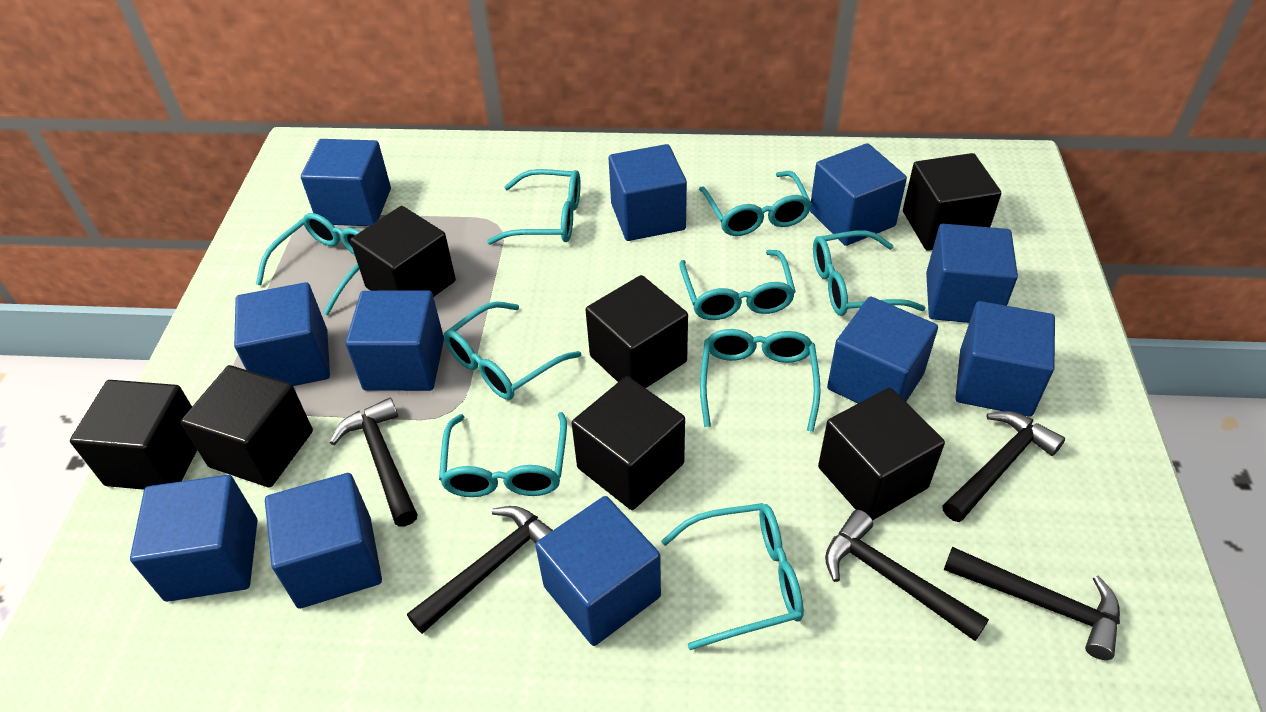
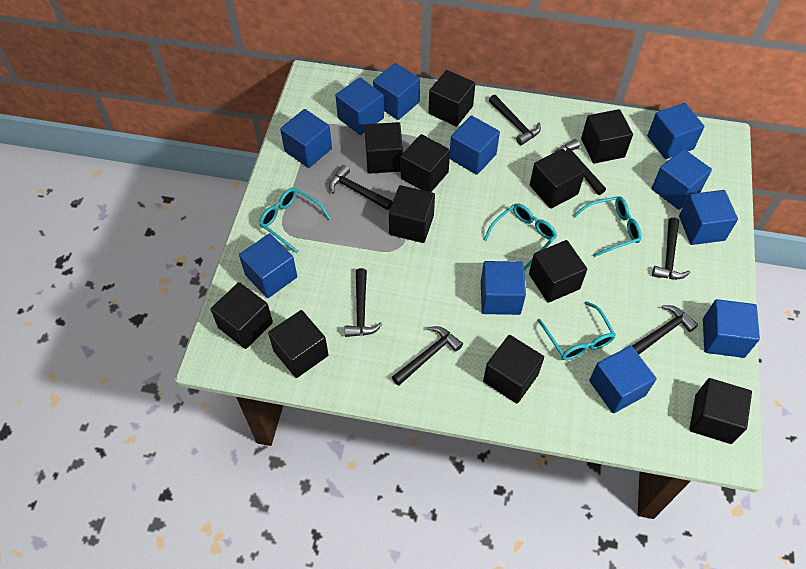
black cube: [70,380,197,490] [181,365,313,487] [350,206,456,297] [572,376,685,510] [586,275,688,388] [818,388,945,520] [903,153,1001,251] = 7 -> [211,282,273,349] [268,310,329,378] [364,122,403,174] [389,185,435,243] [401,134,450,192] [428,70,475,126] [483,335,544,404] [529,240,587,303] [530,149,585,209] [581,109,633,164] [689,378,752,444] = 11
black hammer: [330,398,418,527] [407,506,553,634] [825,510,989,641] [942,411,1065,522] [944,547,1120,660] = 5 -> [329,165,393,210] [345,268,382,337] [392,326,463,386] [489,95,541,145] [555,139,606,195] [632,305,698,354] [652,217,690,279] = 7
turquoise glasses: [256,213,361,315] [439,412,567,497] [444,301,581,400] [487,169,581,245] [661,503,804,650] [679,250,796,320] [699,171,812,236] [700,329,821,432] [813,230,925,316] = 9 -> [259,188,331,253] [483,203,557,270] [538,301,616,360] [573,196,642,257] = 4

